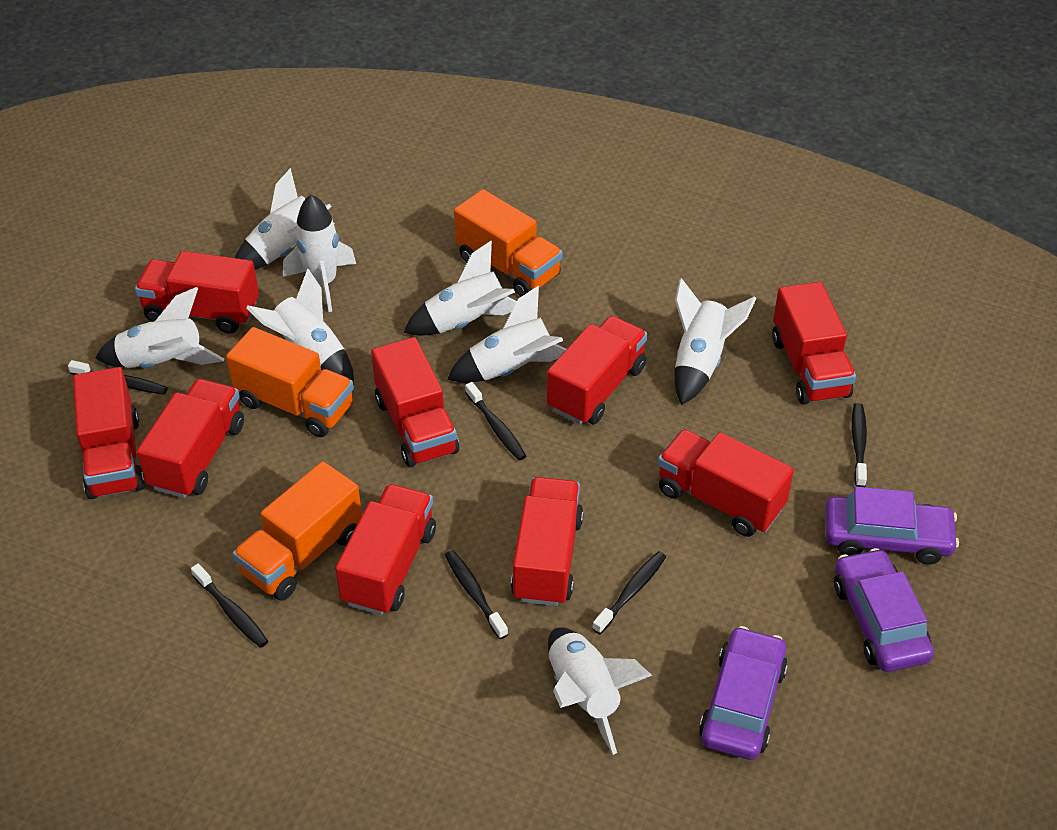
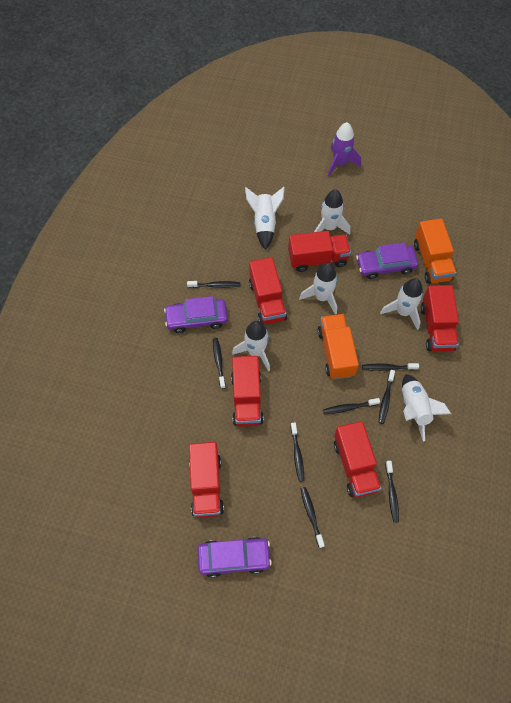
black toothbrush: [68,360,168,395] [191,564,268,648] [445,550,508,639] [465,382,526,461] [592,551,666,634] [852,403,867,487] = 6 -> [187,281,240,288] [213,338,226,389] [291,423,304,482] [301,487,325,548] [323,398,380,414] [362,363,419,371] [378,370,395,424] [385,461,399,523] = 8
orange truck: [226,327,354,437] [233,461,362,601] [454,189,562,297] = 3 -> [318,314,359,379] [414,219,456,284] = 2
purple rocket: none = 0 -> [328,122,361,177] = 1
red truck: [73,367,145,499] [135,251,259,333] [137,379,244,498] [335,484,436,615] [371,337,459,467] [511,477,584,606] [547,316,647,425] [658,429,794,537] [772,282,856,405] = 9 -> [189,442,224,518] [231,356,264,427] [249,257,287,325] [288,231,351,272] [334,421,381,498] [421,285,459,352] = 6
white rocket: [95,287,224,368] [235,168,335,270] [246,268,354,386] [283,194,356,312] [403,241,517,336] [447,286,566,383] [548,627,652,755] [674,278,757,405] = 8 -> [232,321,270,372] [245,187,285,250] [299,263,338,315] [314,189,351,235] [380,278,423,330] [402,374,451,442] = 6

